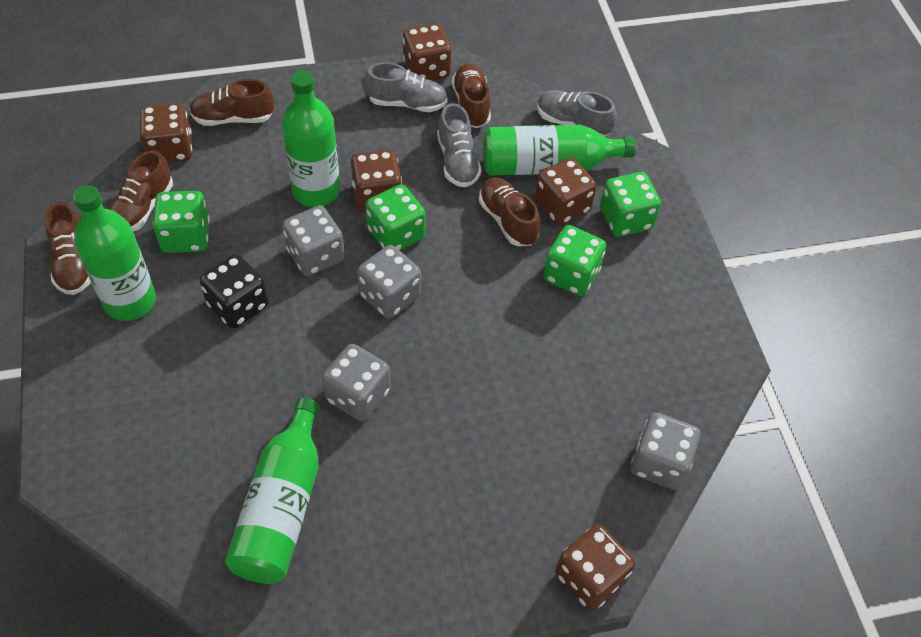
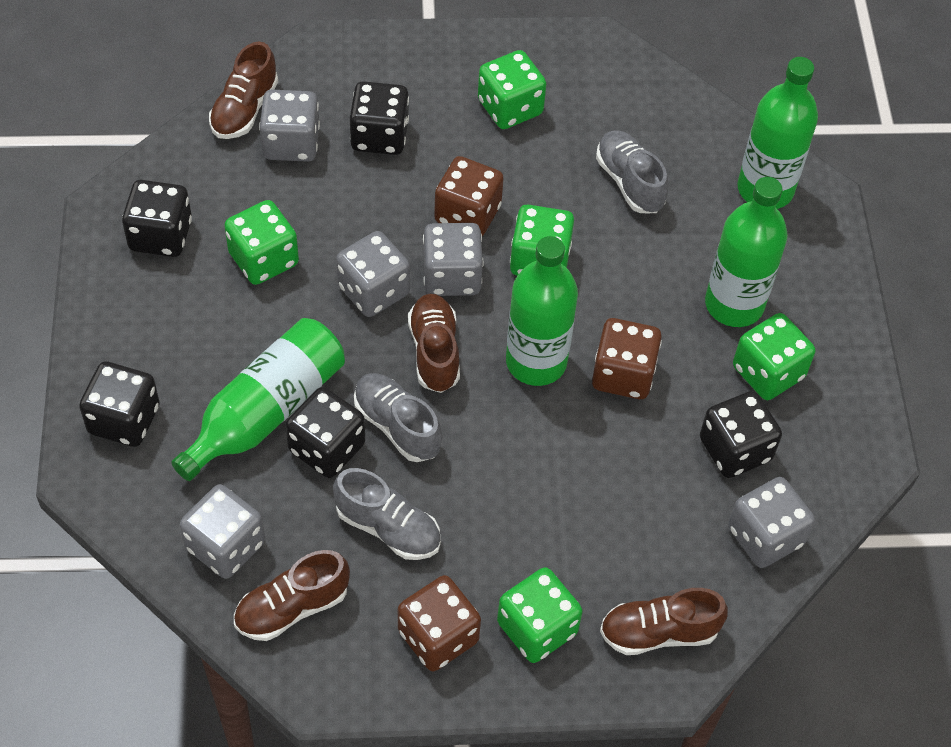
black dice: [199,254,269,329] = 1 -> [79,362,160,447] [122,180,192,257] [285,387,365,478] [350,81,409,155] [700,391,782,478] = 5
brown dice: [139,103,192,163] [351,150,402,212] [403,23,451,80] [535,158,597,226] [555,524,635,611] = 5 -> [398,575,481,671] [434,156,504,236] [592,318,662,399] = 3
brown shoe: [45,202,91,295] [108,150,173,232] [189,79,275,126] [452,63,491,128] [479,178,540,246] = 5 -> [209,41,278,139] [234,550,350,641] [408,294,460,393] [600,588,728,655] = 4
green dice: [152,191,210,253] [366,184,426,251] [543,225,606,296] [600,172,661,237] = 4 -> [224,200,299,285] [478,50,546,129] [497,567,583,663] [510,205,574,276] [733,313,815,400] = 5
grey dice: [282,205,345,276] [322,344,391,422] [357,245,421,319] [631,413,700,490] = 4 -> [180,484,265,579] [259,90,320,162] [336,231,410,317] [423,223,484,296] [728,477,815,568] = 5

